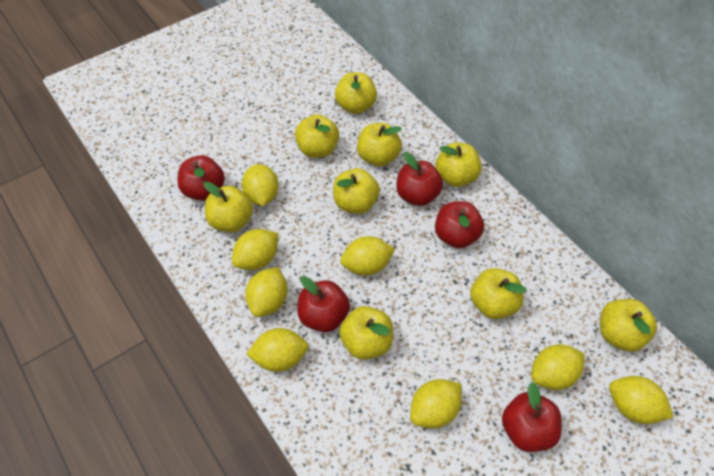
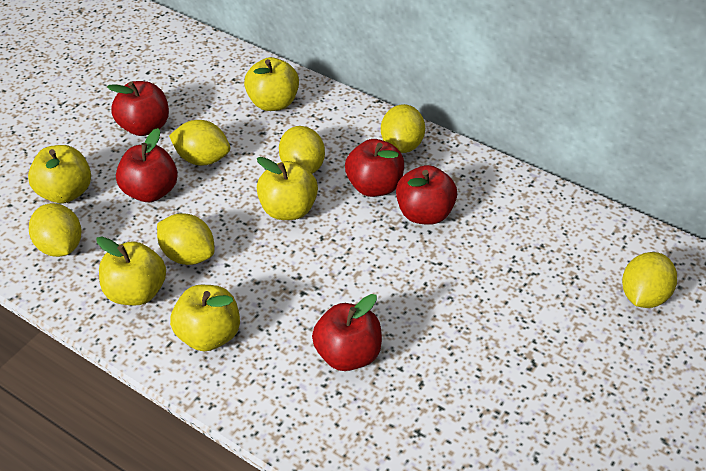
yellow apple: [204,181,253,232] [295,114,339,158] [333,168,380,214] [335,72,377,114] [339,306,393,360] [357,123,402,166] [435,143,482,187] [470,268,527,319] [600,299,657,352] = 9 -> [28,145,91,203] [96,236,166,305] [170,285,240,351] [244,57,299,111] [257,157,318,220] = 5
yellow lemon: [232,229,278,270] [242,164,279,206] [245,267,287,317] [246,328,309,372] [340,236,395,276] [411,379,462,429] [531,344,585,390] [609,376,674,424] = 8 -> [29,203,81,257] [157,214,215,265] [169,120,230,165] [279,126,325,174] [381,104,425,153] [622,252,677,308] = 6

